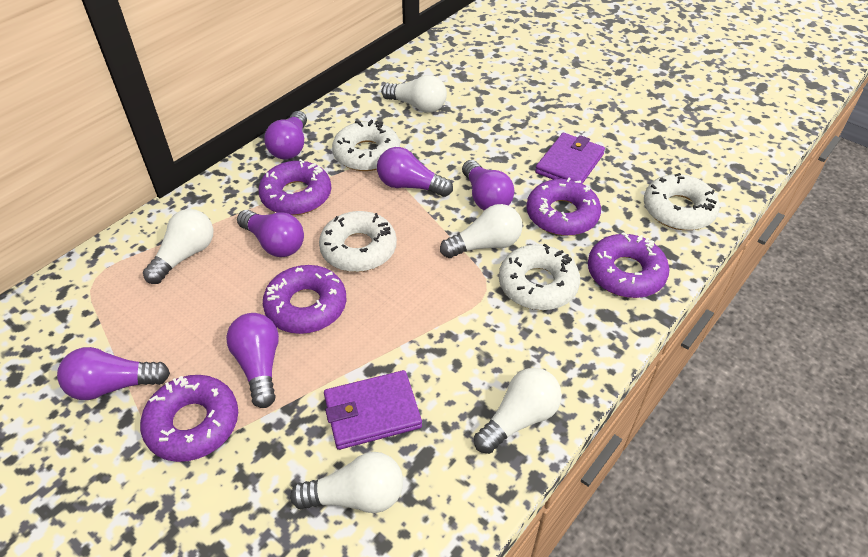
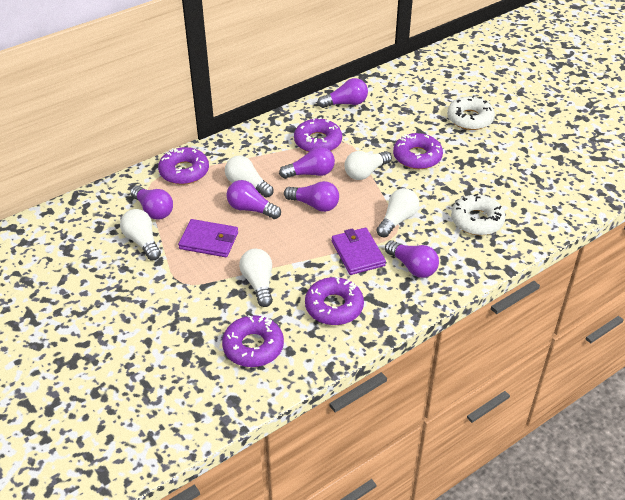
white donut: [319,211,397,272] [332,120,400,171] [499,244,580,310] [644,173,720,230] = 4 -> [447,95,495,130] [451,194,505,235] = 2

